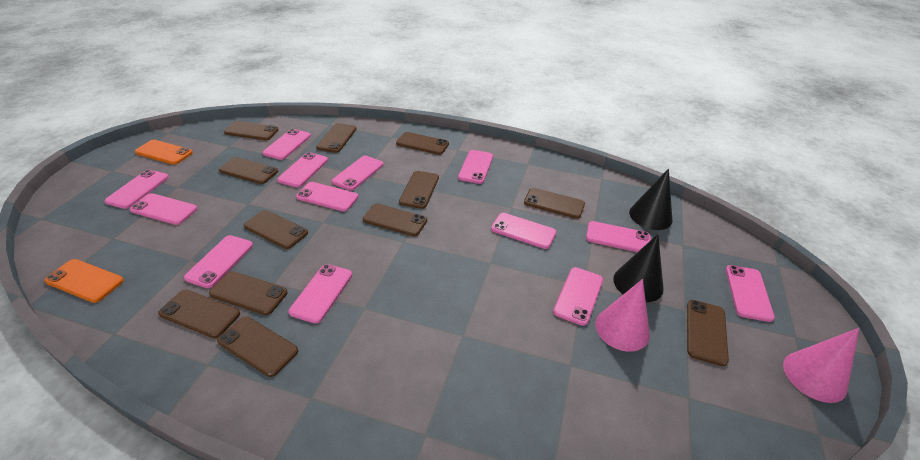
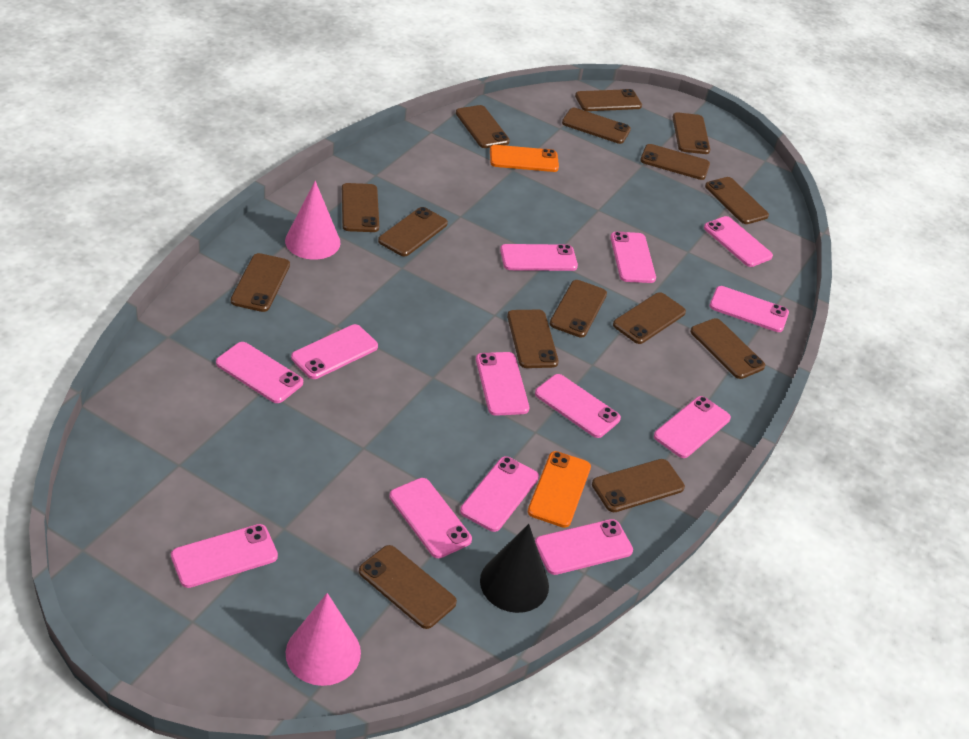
black cone: [613,234,664,302] [629,168,673,230] = 2 -> [480,524,549,613] = 1
brown phone: [158,290,240,338] [209,271,287,315] [217,316,298,377] [219,157,278,184] [224,121,279,140] [244,210,308,249] [316,123,357,153] [363,203,427,236] [396,132,449,155] [399,171,439,209] [524,188,585,219] [687,300,729,366] = 12 -> [231,253,290,312] [342,183,379,232] [359,545,457,629] [378,207,448,256] [456,105,510,148] [507,310,559,368] [550,280,607,338] [562,108,631,144] [575,89,642,111] [592,459,685,512] [613,292,686,344] [640,144,710,180] [672,112,710,154] [690,318,765,379] [705,177,769,224] = 15

